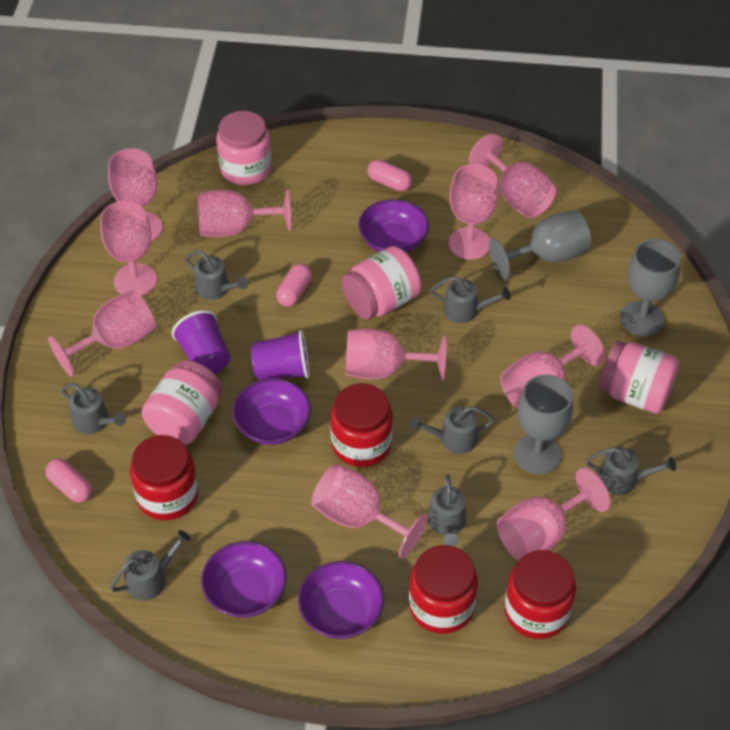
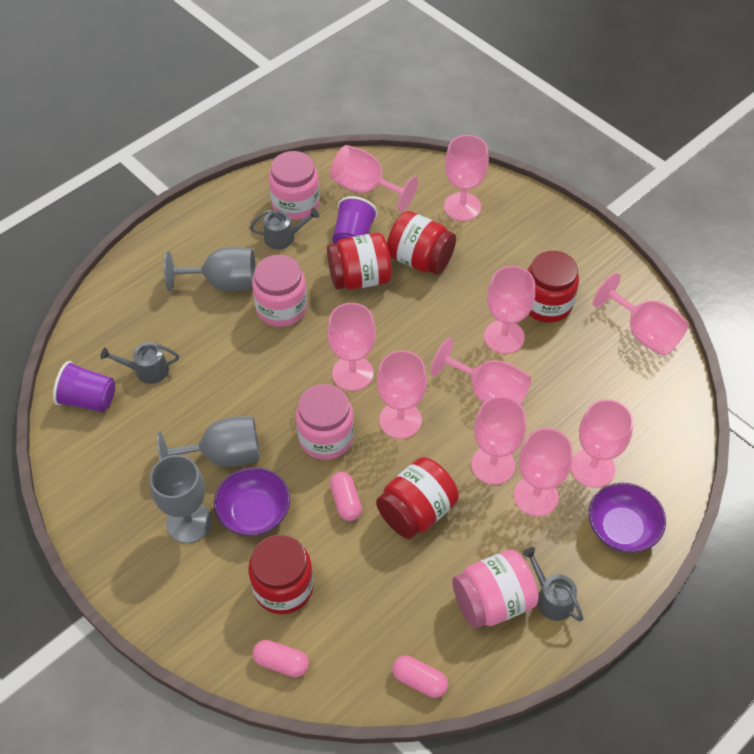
grey watering can: [61,383,126,434] [110,530,191,600] [185,251,249,300] [410,406,494,454] [428,474,466,547] [430,276,511,323] [586,447,676,495] = 7 -> [100,342,179,384] [250,208,319,249] [522,547,583,621] = 3
purple bowl: [201,541,287,618] [232,378,311,445] [298,561,384,639] [358,199,429,253] = 4 -> [214,467,290,536] [589,483,666,553] = 2
red jar: [130,435,198,520] [330,383,393,467] [409,545,478,634] [504,550,576,639] = 4 -> [248,535,314,614] [327,233,392,290] [376,457,459,539] [387,211,456,275] [527,251,579,323] = 5

